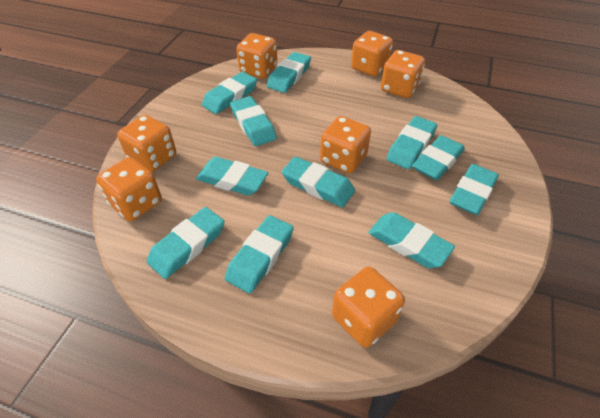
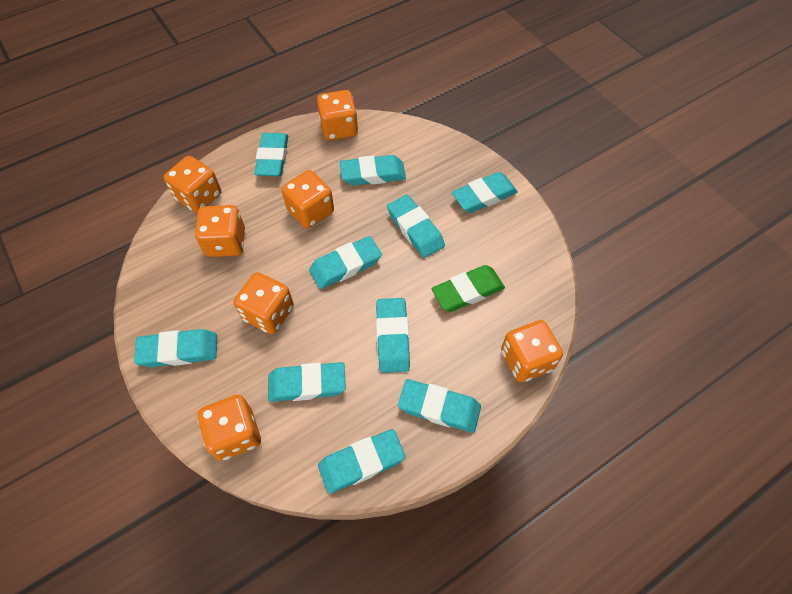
green eraser: none = 0 -> [432,265,505,312] = 1
turquoise eraser: [147,207,225,279] [196,157,268,196] [202,72,257,114] [225,215,294,293] [230,96,277,146] [267,52,311,93] [282,157,355,207] [368,212,455,268] [386,116,437,169] [412,135,465,180] [450,164,499,215] = 11 -> [134,329,217,367] [254,133,288,176] [268,362,346,402] [309,236,382,289] [318,429,406,494] [340,155,406,185] [376,298,410,373] [387,195,445,258] [398,379,481,433] [452,172,518,213] = 10

